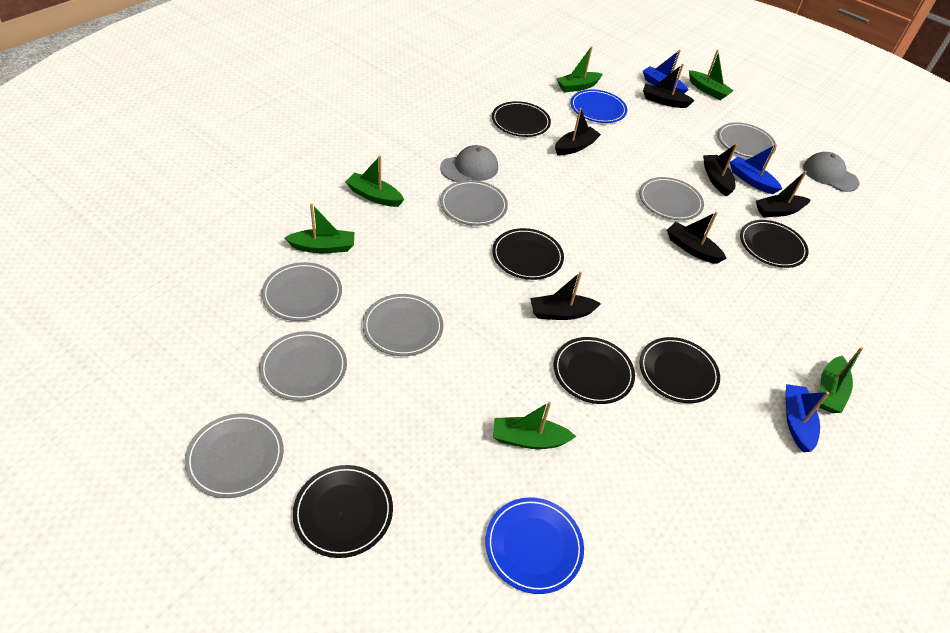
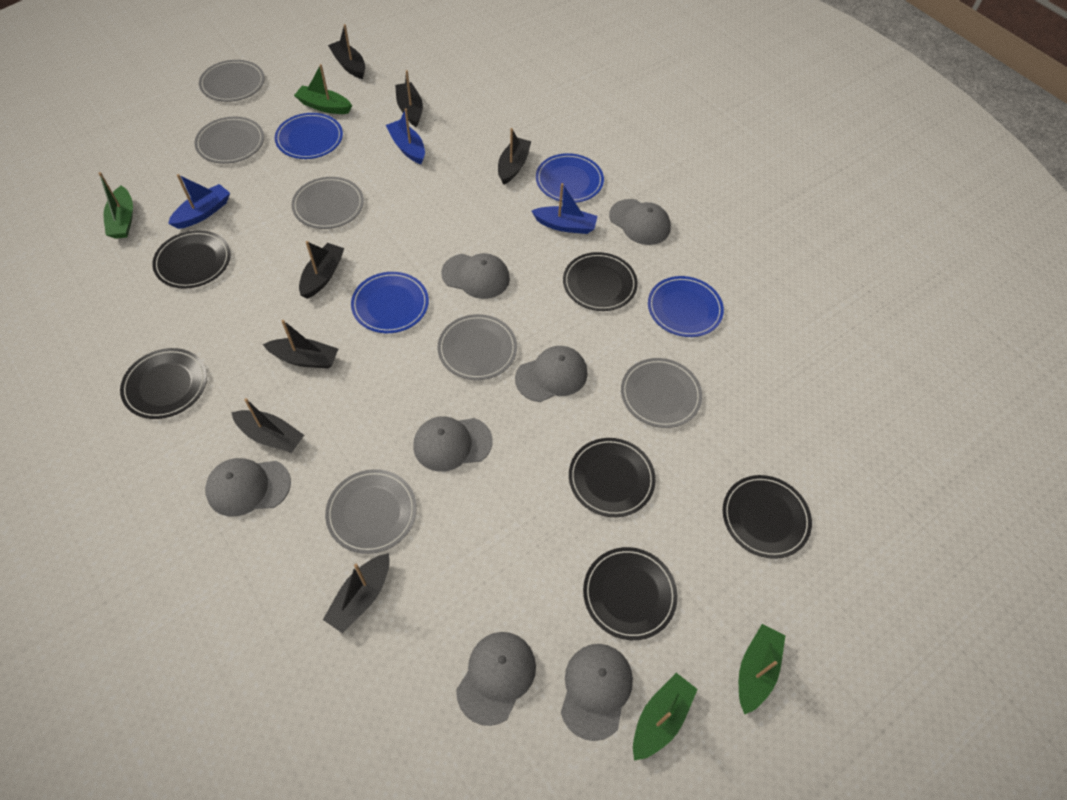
black boat: [530,272,601,320] [555,108,601,155] [643,64,695,108] [667,212,727,264] [703,144,738,196] [756,171,811,217] = 6 -> [231,398,304,453] [263,320,338,369] [299,241,344,299] [323,553,390,633] [328,24,365,79] [395,70,423,127] [498,128,531,185] = 7
blue plate: [485,497,584,594] [571,89,627,123] = 2 -> [275,113,343,159] [351,272,429,333] [536,153,604,203] [648,276,724,337] = 4
green boat: [285,203,354,253] [345,156,404,207] [493,401,576,449] [557,46,603,92] [689,50,734,100] [820,347,863,413] = 6 -> [98,172,133,239] [294,64,352,114] [633,673,698,761] [739,624,785,715] = 4
grey cap: [440,145,498,182] [803,152,859,192] = 2 -> [205,458,291,517] [413,416,492,472] [441,253,510,299] [456,632,536,726] [515,346,587,402] [561,644,633,741] [609,199,671,245] = 7
grey plate: [185,414,284,498] [259,331,347,401] [261,262,342,321] [363,294,443,356] [440,180,508,226] [639,177,704,220] [718,122,776,158] = 7 -> [194,116,264,164] [199,60,265,102] [291,177,364,229] [325,469,417,554] [438,314,517,380] [621,358,702,428] = 6

